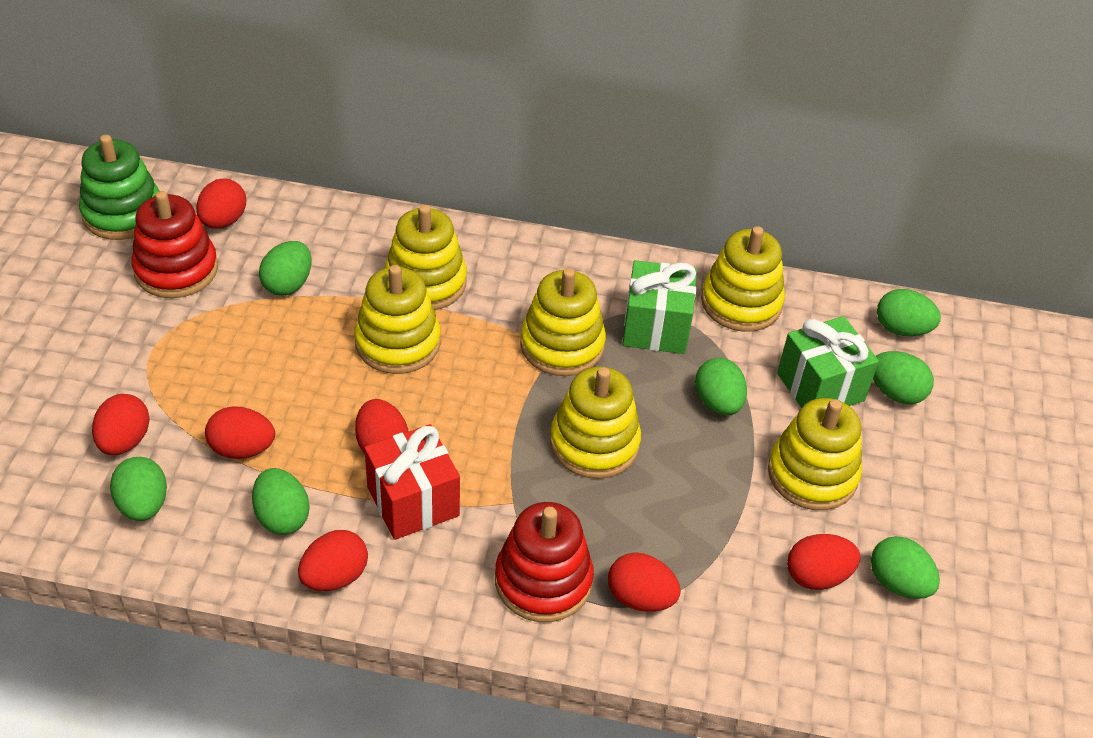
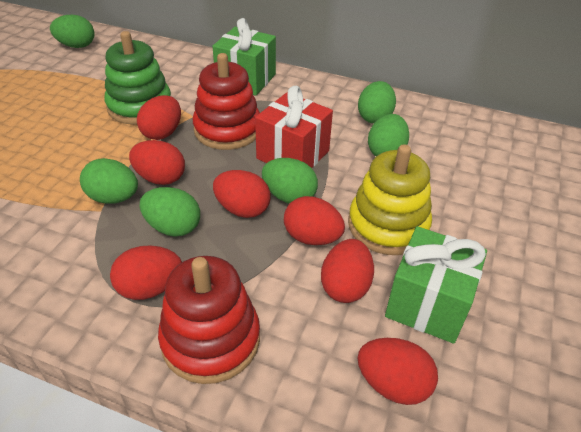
green egg: [110,457,167,521] [252,468,310,535] [259,241,311,296] [695,358,747,415] [871,536,940,599] [873,351,934,404] [877,289,941,336] = 7 -> [50,15,94,48] [80,158,138,204] [140,187,200,237] [262,158,318,204] [358,81,396,124] [368,114,409,156] = 6
yellow stacking toy: [354,265,441,374] [384,205,467,310] [520,268,606,376] [550,367,641,479] [701,226,785,332] [768,398,862,510] = 6 -> [348,144,432,255] = 1

